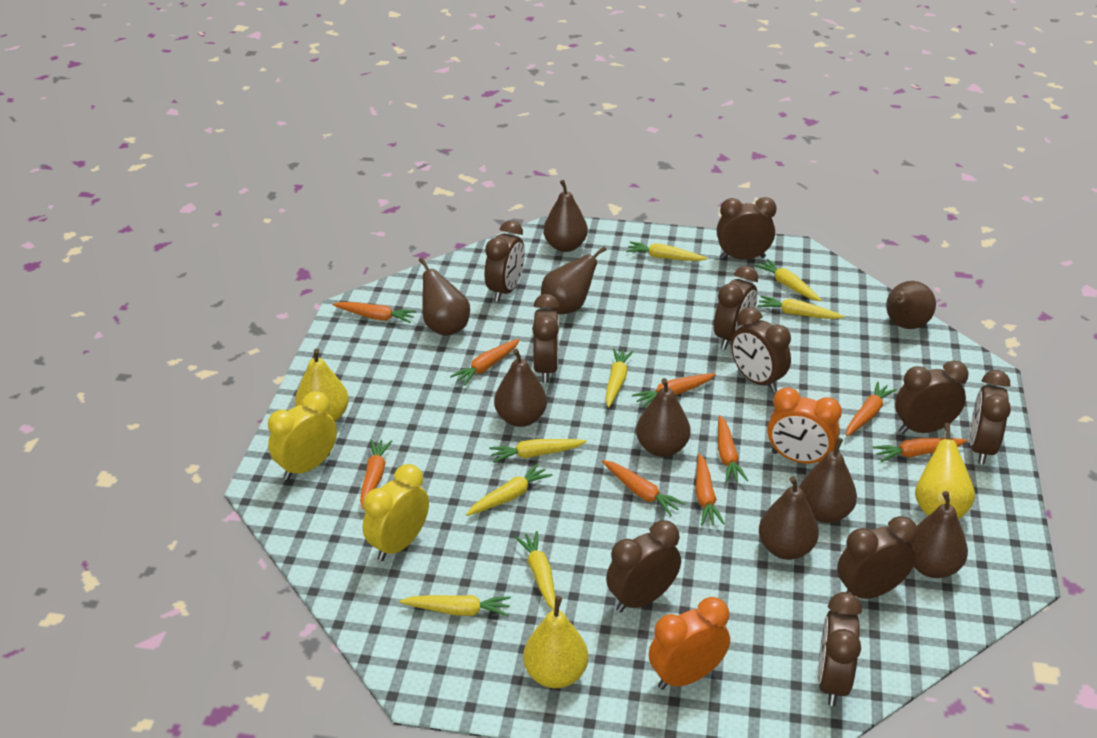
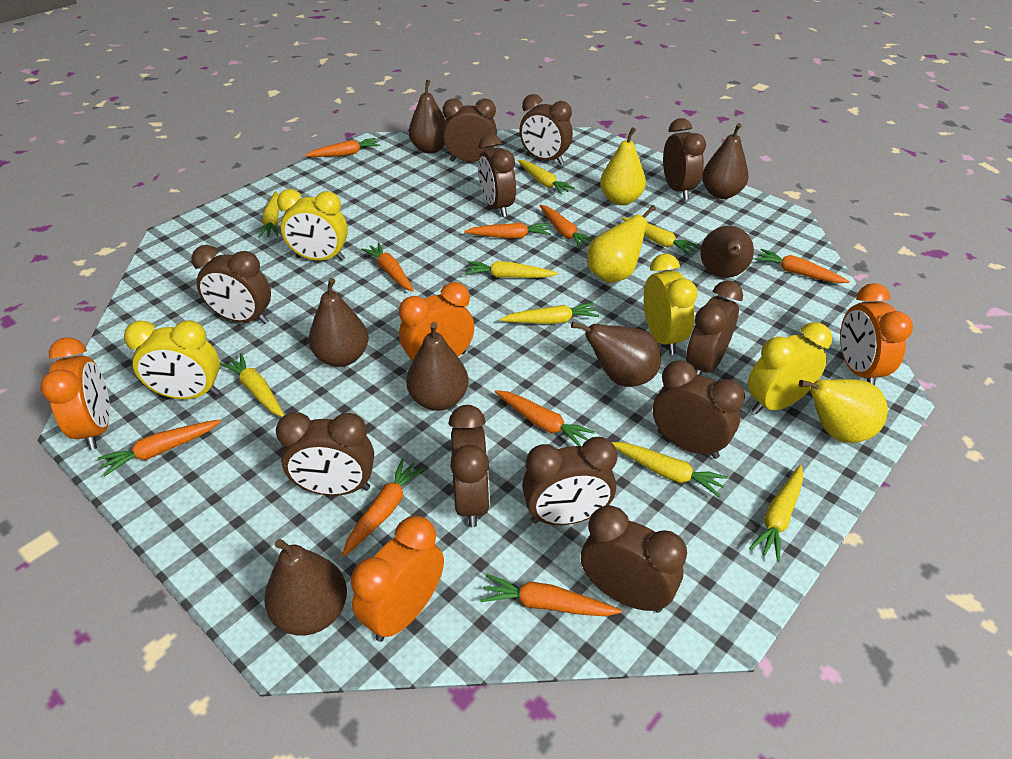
brown clock: [485,220,525,302] [532,294,559,383] [606,520,681,612] [714,266,758,350] [717,197,776,260] [731,307,791,392] [818,592,862,706] [837,516,918,599] [895,361,969,434] [970,370,1011,465] = 10 -> [191,245,271,324] [276,412,374,496] [443,98,497,162] [449,405,490,527] [478,134,516,217] [519,94,573,165] [522,437,618,525] [581,505,687,613] [653,360,745,459] [663,118,706,200] [686,280,743,375] = 11
brown pear: [419,257,470,336] [494,349,547,427] [541,246,606,314] [543,180,588,252] [636,378,691,457] [759,476,819,560] [799,438,857,523] [886,281,936,329] [911,491,968,578] = 9 -> [264,539,347,636] [309,278,368,367] [406,322,469,411] [409,80,446,153] [571,322,661,387] [700,226,754,278] [702,123,749,199] = 7
orange clock: [649,597,730,690] [767,387,842,464] = 2 -> [40,337,110,450] [351,516,444,642] [399,282,474,361] [840,283,913,386] = 4
yellow clock: [268,391,337,480] [363,464,429,561] = 2 -> [124,320,220,399] [277,189,348,261] [644,254,698,355] [748,322,832,414] = 4

